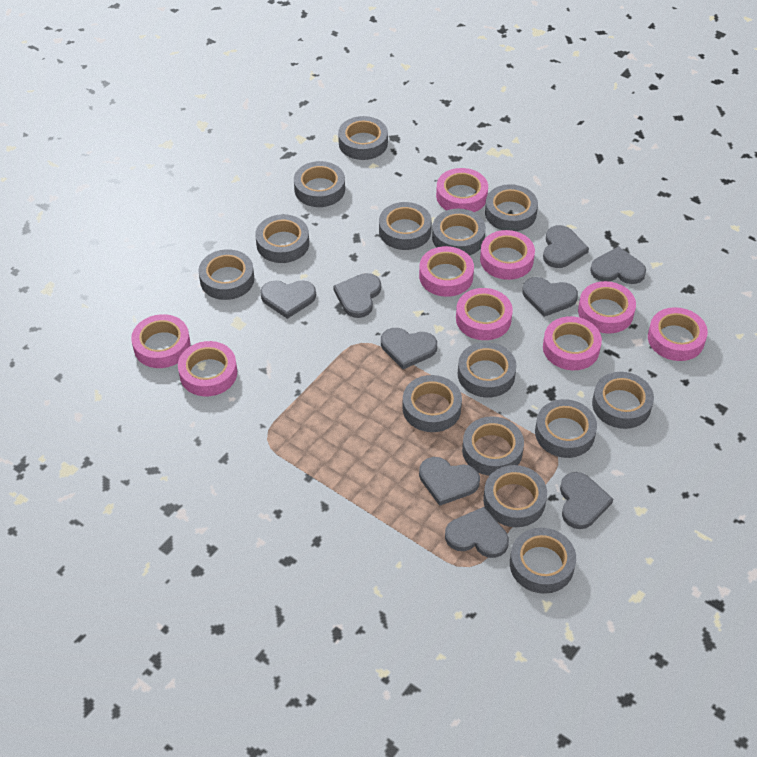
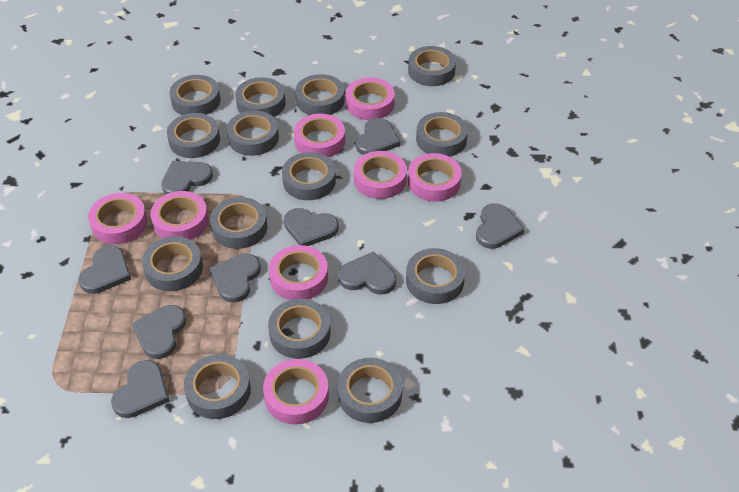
pink tape: [131,314,191,368] [178,341,237,396] [419,246,474,297] [436,168,488,212] [456,288,513,340] [480,230,535,280] [543,316,602,370] [578,281,636,334] [648,307,708,361] = 9 -> [88,193,148,244] [150,191,209,240] [263,359,329,424] [269,245,328,300] [294,114,345,158] [346,78,395,120] [354,151,407,199] [408,153,462,202] = 8

